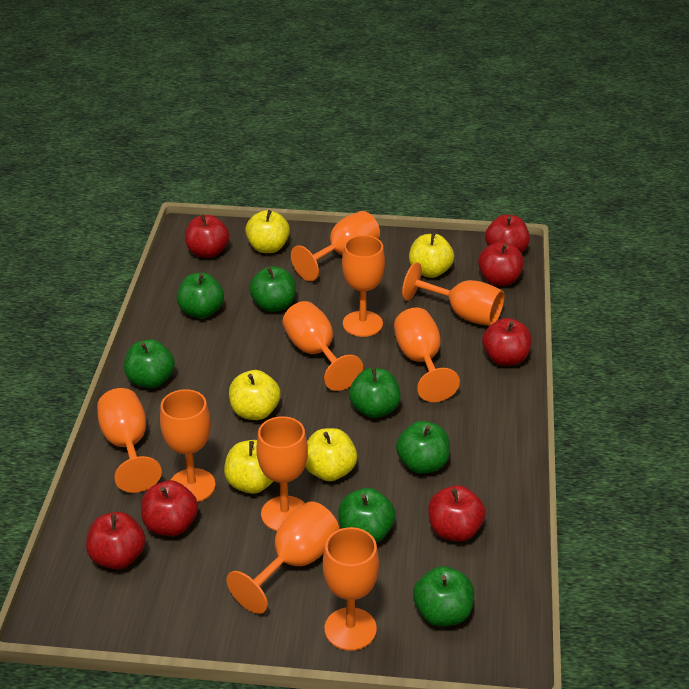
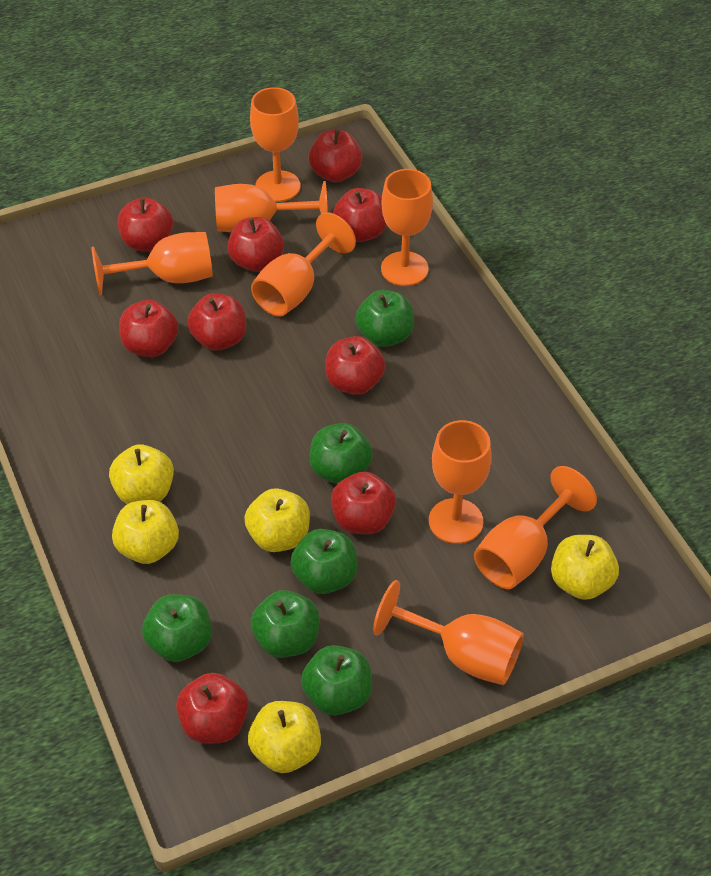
green apple: [124,339,175,388] [177,273,224,319] [249,266,296,312] [338,488,396,543] [349,368,401,418] [396,421,450,474] [413,566,474,626] = 7 -> [142,594,212,662] [251,590,319,658] [290,529,357,594] [301,645,372,715] [310,423,373,484] [355,290,414,347] = 6
orange goblet: [97,388,162,493] [160,389,216,502] [226,501,339,614] [256,416,308,531] [282,301,363,391] [291,211,380,281] [323,527,379,651] [342,235,385,337] [394,308,460,402] [402,262,505,326] = 10 -> [91,232,213,295] [215,181,328,232] [250,87,300,202] [251,212,356,317] [373,580,524,685] [381,169,433,286] [429,420,492,544] [474,466,597,589] = 8
red apple: [86,512,146,569] [141,480,198,536] [185,214,229,258] [428,485,485,542] [478,242,524,286] [482,318,532,366] [485,214,530,253] = 7 -> [117,197,173,251] [119,300,178,357] [176,673,249,744] [187,293,246,350] [227,217,284,272] [309,130,362,182] [325,336,385,395] [331,472,396,534] [333,188,387,242] = 9

